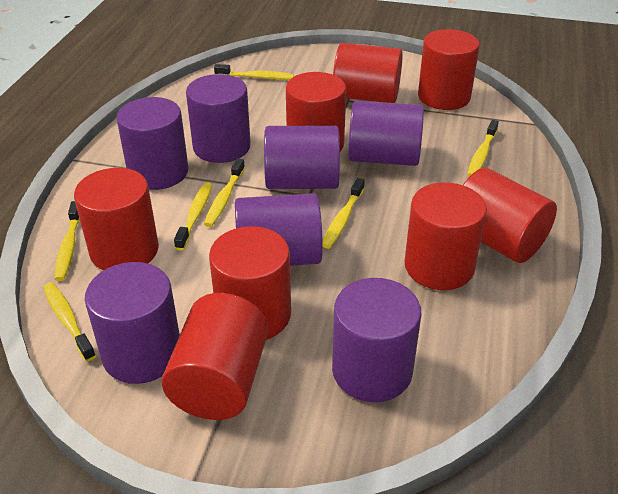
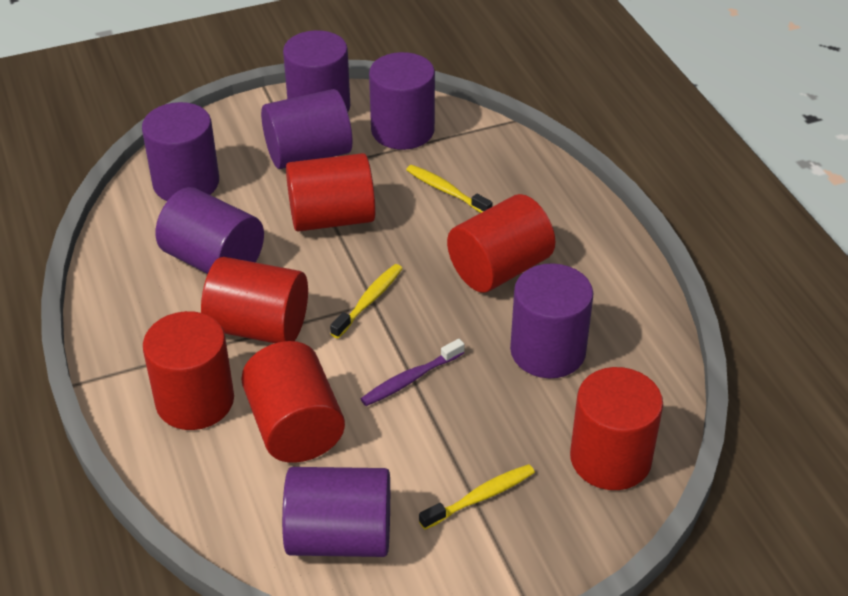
purple toothbrush: none = 0 -> [361,339,465,406] = 1
red cylinder: [74,168,159,270] [162,293,268,420] [209,226,291,340] [286,72,346,151] [333,43,403,103] [405,182,487,290] [418,29,480,110] [463,168,557,263] = 8 -> [143,311,234,430] [201,257,308,343] [241,341,345,463] [286,153,375,232] [447,194,555,292] [570,367,663,490] = 6
yellow toothbrush: [43,282,96,362] [54,201,80,281] [174,182,212,251] [204,158,245,227] [214,64,294,80] [323,178,365,249] [467,120,499,177] = 7 -> [330,264,403,338] [406,165,492,213] [419,464,535,530] = 3

